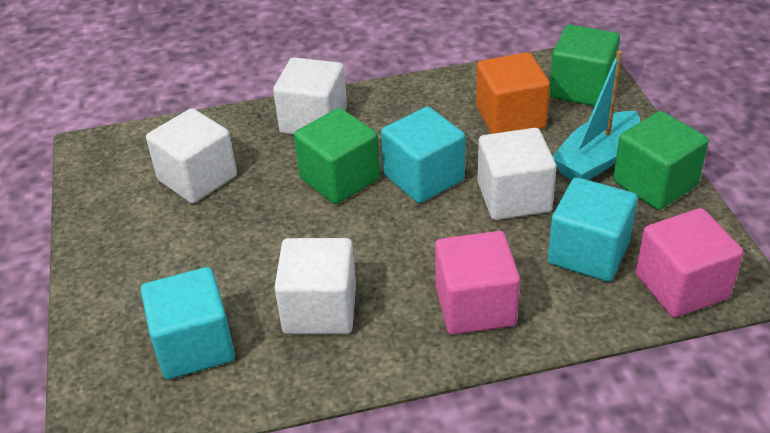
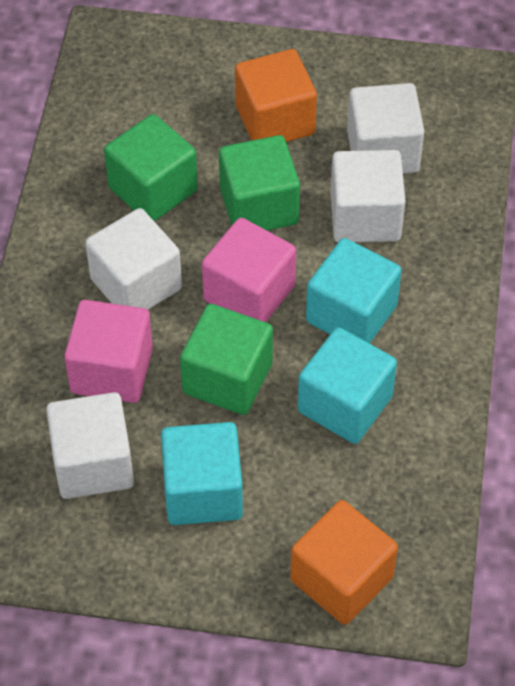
orange cube: [476,52,550,134] = 1 -> [235,49,317,142] [290,500,398,625] = 2
turquoise boat: [553,50,640,180] = 1 -> none = 0

